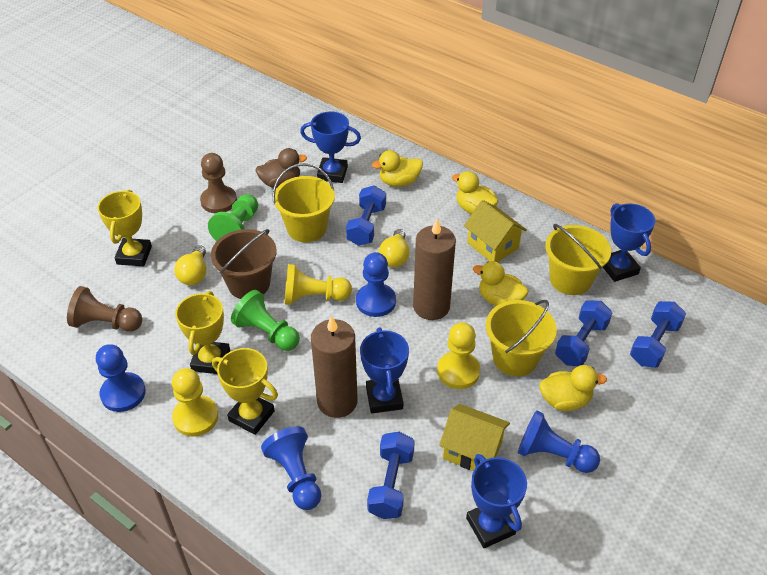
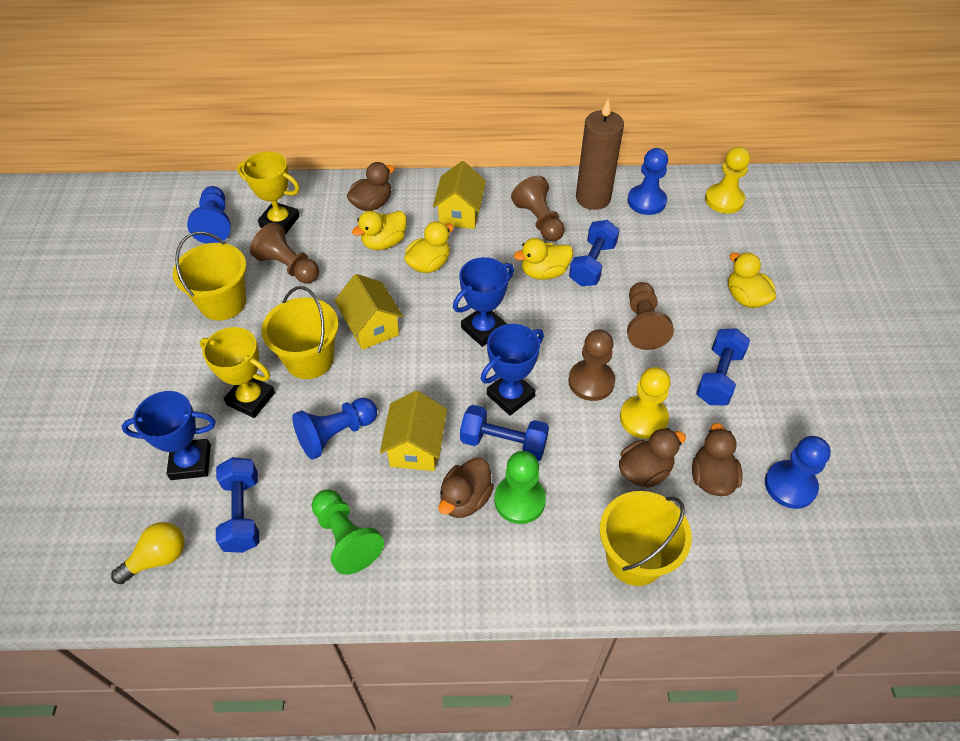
blue trophy: [300,112,361,183] [360,328,409,413] [466,454,527,548] [603,203,655,282] = 4 -> [121,391,216,480] [453,257,514,347] [481,324,544,416] = 3
brown bucket: [211,229,277,299] = 1 -> none = 0
brown candle: [311,315,358,418] [413,219,456,320] = 2 -> [576,98,624,210] = 1
brown duck: [255,148,307,188] = 1 -> [347,162,395,211] [438,457,494,518] [619,428,686,488] [692,423,743,496] = 4
brown pawn: [67,286,142,332] [200,153,237,213] = 2 -> [250,222,319,284] [511,176,565,242] [568,330,615,401] [627,282,674,350] = 4
yellow house: [439,404,510,471] [464,200,527,262] = 2 -> [334,274,403,350] [380,391,447,471] [433,161,486,229] = 3
yellow light bulb: [174,245,206,285] [379,229,410,267] = 2 -> [111,522,184,584] = 1
yellow pawn: [172,368,218,437] [284,264,352,305] [437,322,480,389] = 3 -> [620,367,671,439] [705,147,750,214] = 2
yellow trophy: [98,190,152,266] [175,291,230,374] [212,348,278,435] = 3 -> [200,327,275,418] [237,151,300,235] = 2

